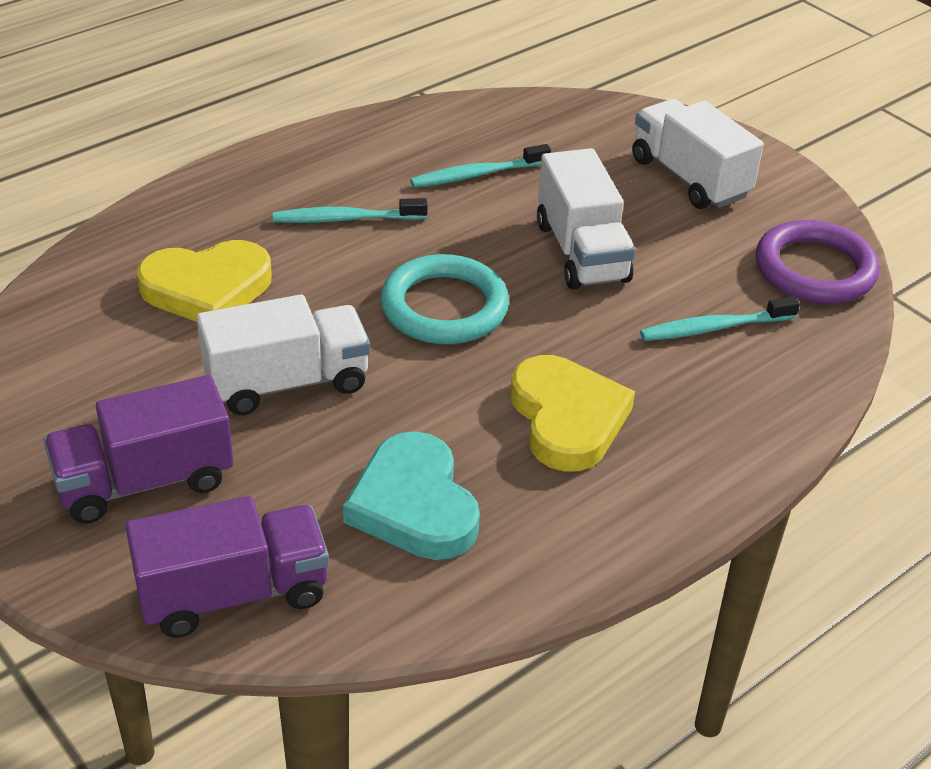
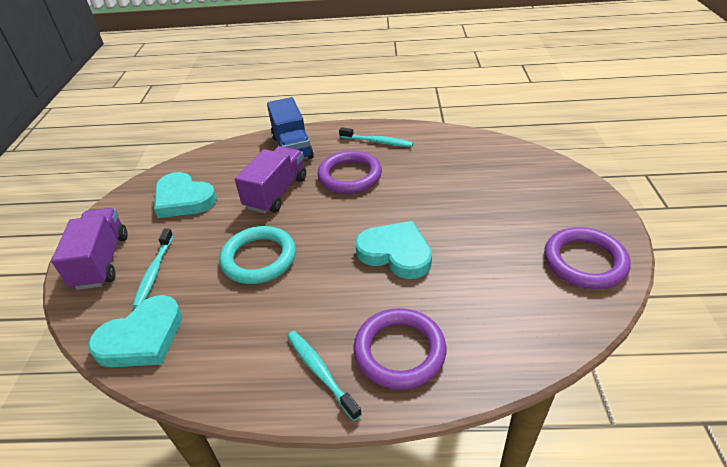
blue truck: none = 0 -> [267,97,314,159] = 1
purple ring: [756,220,880,304] = 1 -> [317,151,382,194] [353,308,446,390] [544,227,631,289] = 3
turquoise heart: [343,431,480,560] = 1 -> [88,295,182,367] [154,172,217,218] [355,221,432,279] = 3
white truck: [197,294,370,415] [537,148,635,290] [632,99,764,209] = 3 -> none = 0
yellow heart: [137,240,272,322] [511,355,635,472] = 2 -> none = 0

